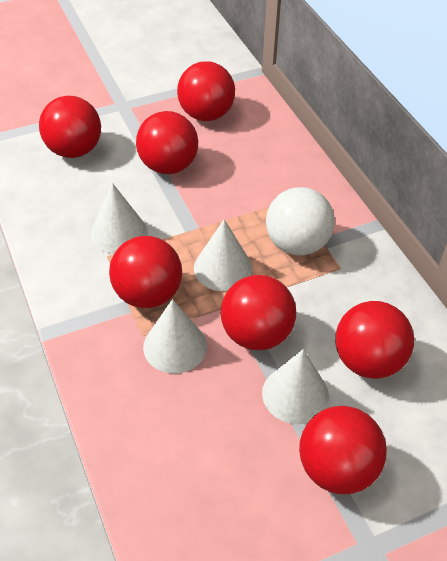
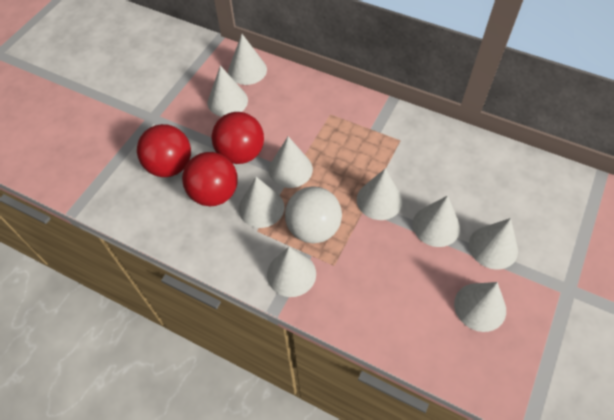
red ball: [39,96,101,158] [109,236,182,308] [136,111,198,174] [177,61,235,121] [221,275,296,350] [299,406,387,494] [335,301,414,379] = 7 -> [137,124,191,177] [182,152,238,206] [212,112,264,164] = 3
white cone: [91,183,147,254] [143,299,207,373] [194,219,252,291] [262,349,329,424] = 4 -> [208,65,248,117] [228,34,267,85] [239,177,284,228] [267,247,316,297] [269,136,313,188] [357,169,403,220] [413,195,460,247] [454,282,506,332] [469,218,518,270] = 9

